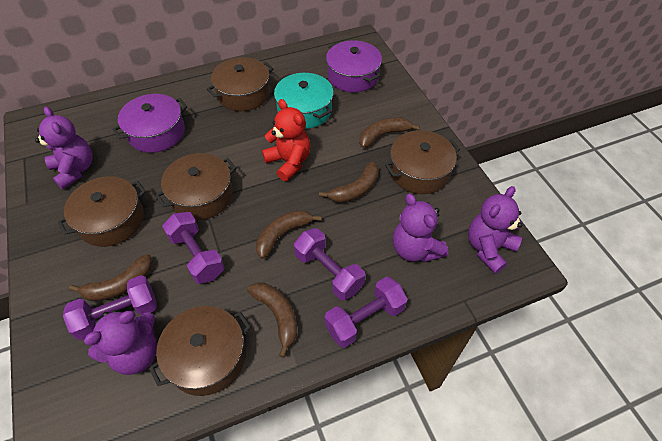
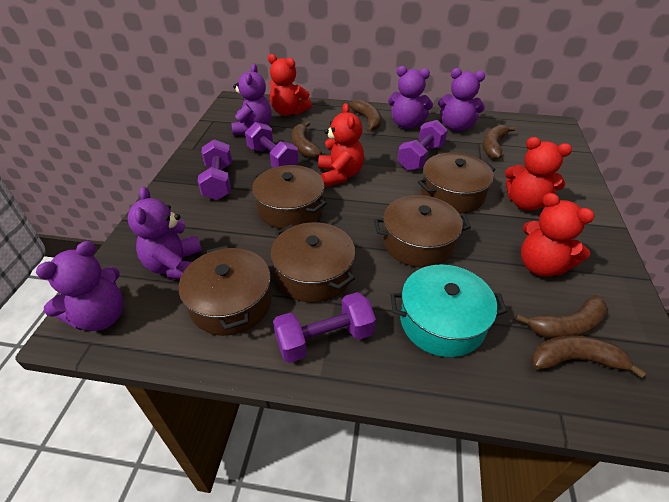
purple pot: [112,94,187,153] [326,40,382,93] = 2 -> none = 0
purple teddy bear: [35,107,93,189] [84,310,157,375] [393,193,448,262] [468,186,523,274] = 4 -> [36,241,123,331] [128,186,202,279] [231,64,271,135] [388,66,433,129] [438,68,485,131] = 5
red teddy bear: [262,99,310,181] = 1 -> [268,54,312,116] [318,103,364,187] [505,137,572,211] [521,193,595,276] = 4

